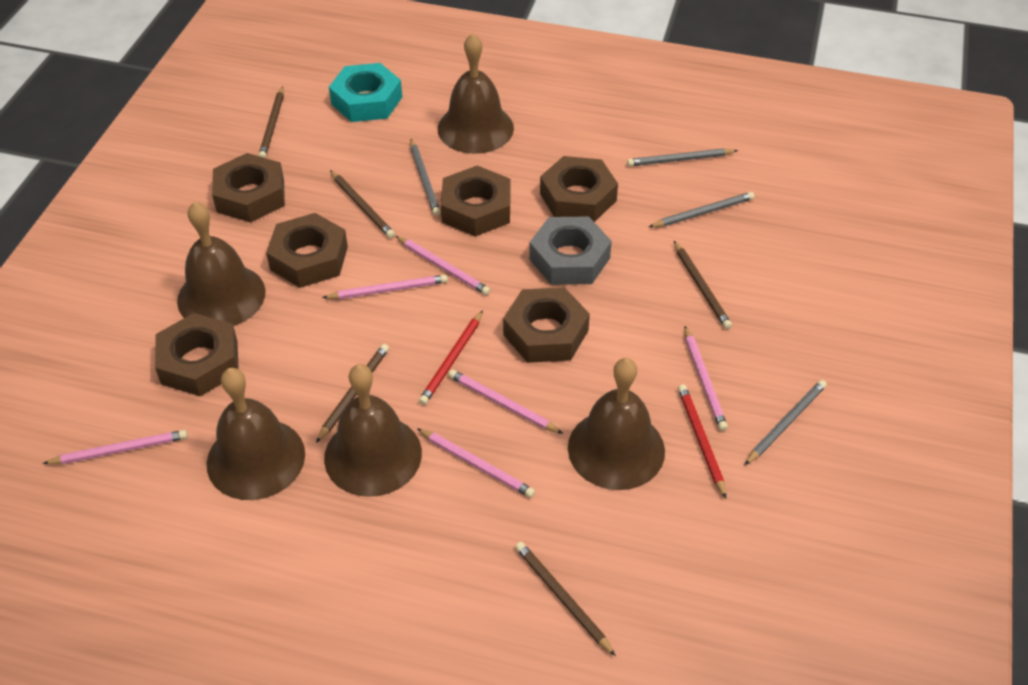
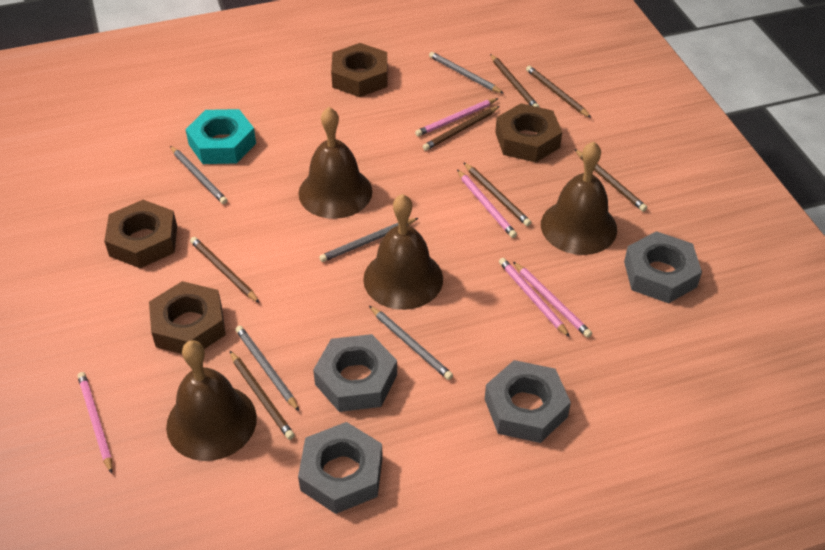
brown bell: [177,201,265,326] [207,368,305,500] [324,364,422,497] [438,33,514,154] [568,358,665,490] = 5 -> [166,340,257,461] [298,107,373,219] [363,194,443,310] [541,141,617,255] = 4
brown nut: [155,313,239,396] [212,153,285,223] [266,213,348,288] [441,165,511,237] [503,287,590,363] [540,156,618,222] = 6 -> [104,200,177,268] [149,281,226,354] [331,43,387,97] [495,103,562,163] = 4
brown pencil: [258,86,284,158] [316,344,389,443] [330,170,395,238] [515,542,616,656] [674,241,732,329] = 5 -> [190,237,260,303] [230,351,295,440] [422,106,500,151] [463,162,532,226] [490,54,539,107] [526,65,591,118] [575,149,647,212] = 7
grey nut: [529,217,612,285] = 1 -> [298,422,383,514] [313,334,397,412] [485,360,571,443] [624,231,702,303] = 4
grey pencil: [410,139,440,216] [627,149,738,166] [649,192,754,227] [745,380,827,465] = 4 -> [170,146,228,204] [235,326,300,412] [319,218,418,262] [369,306,453,380] [429,52,504,94] = 5
pink pencil: [42,430,188,464] [322,275,448,299] [396,236,490,295] [417,428,535,498] [448,370,563,434] [684,326,728,431] = 6 -> [77,372,113,474] [415,98,498,137] [457,170,517,238] [499,258,570,337] [513,262,592,338] = 5
red pencil: [419,310,483,405] [678,384,726,498] = 2 -> none = 0

